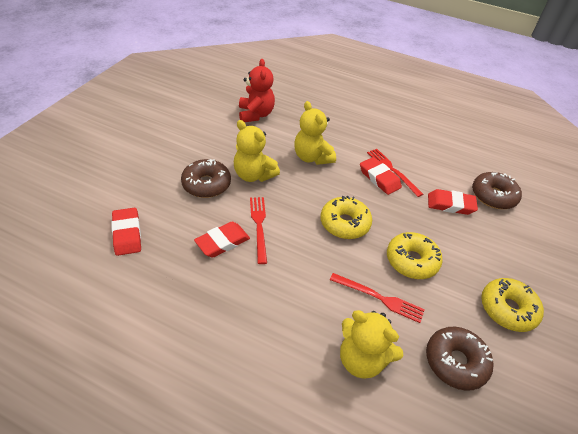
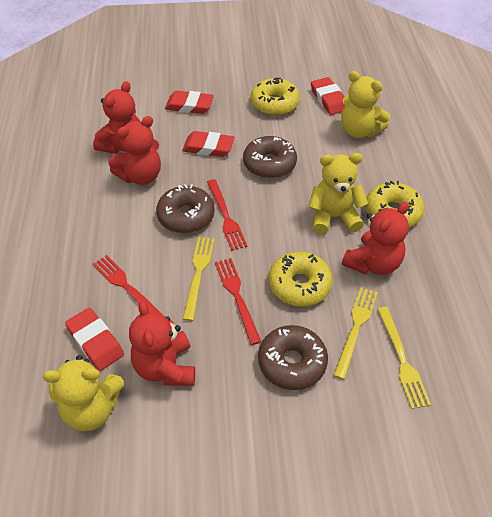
red teddy bear: [239,59,275,122] = 1 -> [93,81,141,154] [108,116,161,185] [129,301,195,386] [342,202,409,275] = 4
yellow fork: none = 0 -> [183,237,215,321] [333,287,378,380] [377,307,431,409] = 3

